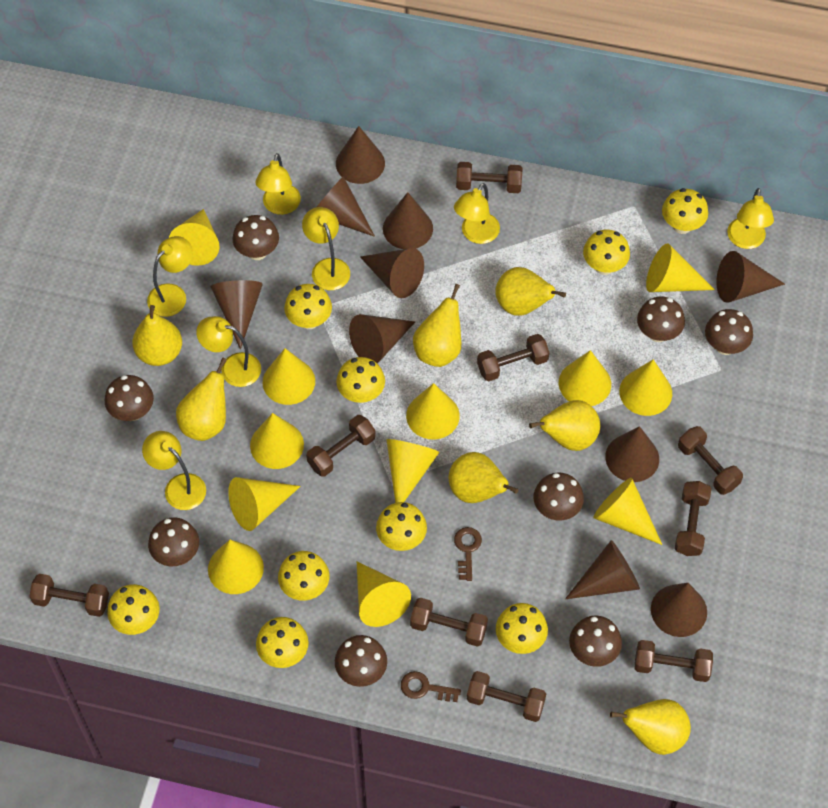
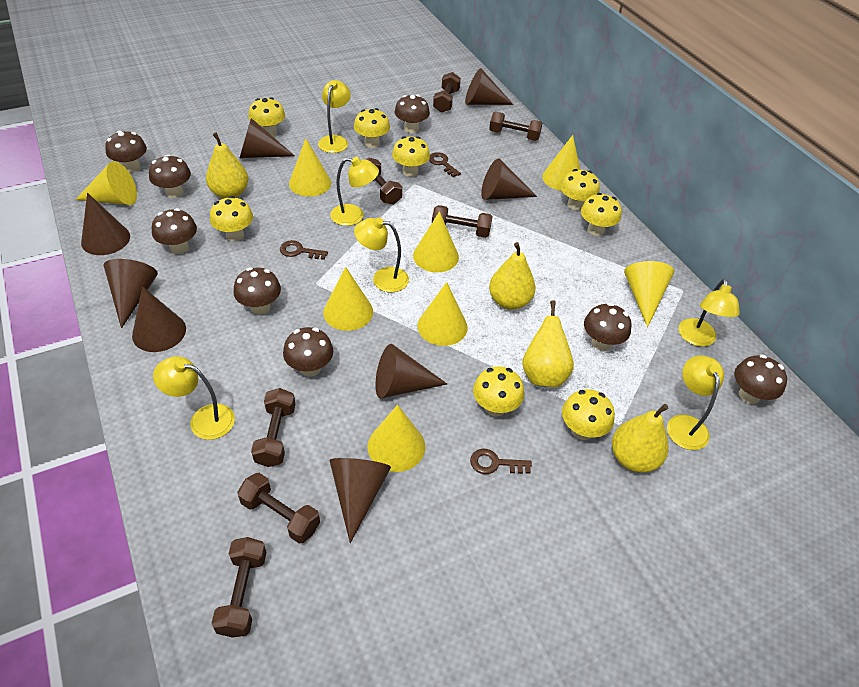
brown cone: [211,280,263,349] [317,176,375,237] [336,126,385,184] [349,314,415,363] [360,248,424,298] [383,192,433,249] [565,540,640,599] [605,426,659,482] [651,583,707,637] [716,251,785,303] = 10 -> [81,193,130,255] [103,259,158,329] [132,286,186,352] [240,118,295,158] [329,458,391,543] [375,344,447,398] [465,68,514,105] [481,158,537,200] = 8
brown dumbbell: [29,574,109,617] [306,415,376,477] [410,598,488,647] [456,162,523,193] [467,671,546,722] [477,334,549,381] [635,640,713,682] [675,481,711,556] [678,426,743,495] = 9 -> [211,537,267,638] [237,473,320,543] [251,388,295,467] [365,157,402,205] [432,205,492,238] [433,72,461,113] [489,112,542,141] = 7
brown key: [401,671,461,702] [454,527,482,581] = 2 -> [280,240,328,260] [429,152,461,177] [470,449,532,474] = 3
yellow cone: [169,209,219,266] [208,540,264,594] [228,477,301,531] [250,413,304,469] [263,348,315,405] [357,561,411,627] [386,439,440,503] [406,383,460,439] [559,350,611,406] [593,478,662,545] [619,359,672,416] [646,244,715,292] = 12 -> [75,161,137,205] [289,138,331,197] [323,267,373,331] [367,405,425,472] [413,211,459,272] [417,282,467,346] [542,135,580,191] [624,261,674,327] = 8
yellow lamp: [142,431,206,510] [147,236,193,317] [196,316,261,387] [255,153,301,215] [302,207,350,290] [454,183,500,244] [727,188,774,249] = 7 -> [153,356,235,440] [318,80,351,153] [330,157,379,226] [354,218,409,292] [667,355,724,450] [679,279,740,347] = 6
yellow mushroom: [107,584,160,635] [256,617,309,668] [278,551,330,601] [284,284,332,329] [336,357,385,403] [376,502,427,551] [496,603,548,654] [583,230,630,275] [662,188,708,234] = 9 -> [210,196,253,241] [249,97,285,136] [354,108,390,148] [392,136,430,177] [473,366,524,417] [560,169,600,210] [562,389,615,440] [581,193,622,236] = 8
yellow pear: [133,305,182,366] [176,357,227,441] [413,284,461,367] [448,452,518,503] [495,267,566,316] [529,400,600,451] [610,699,691,755] = 7 -> [206,133,248,198] [489,242,536,310] [522,300,574,387] [612,404,669,473] = 4

